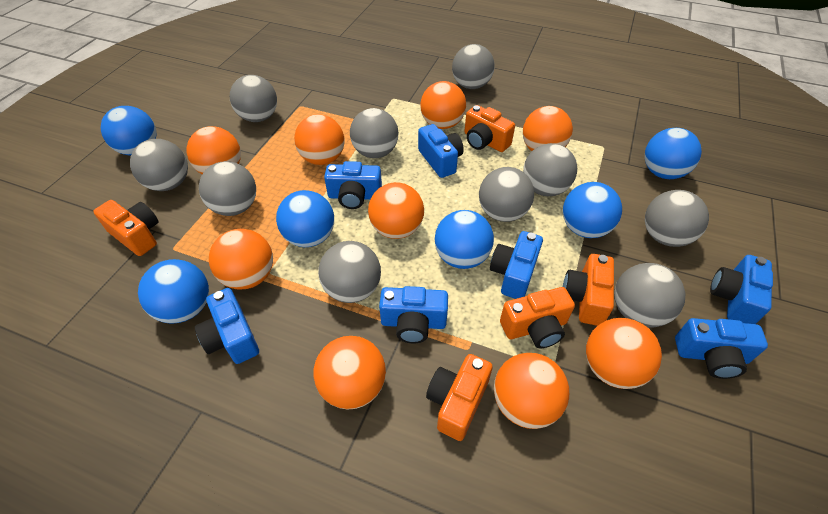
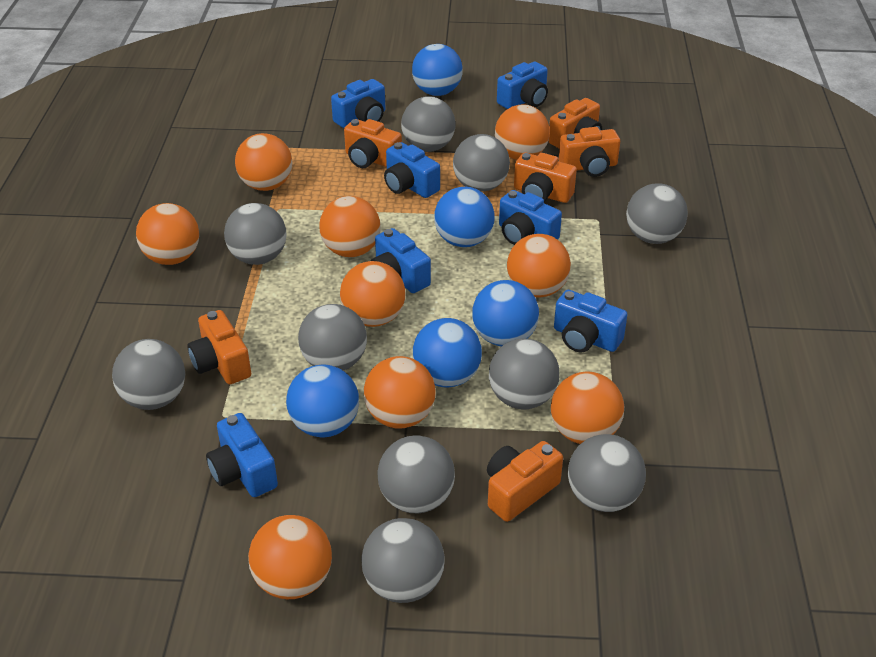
blue ball: [101,106,157,156] [138,259,209,324] [276,190,334,247] [435,210,494,269] [563,182,622,238] [645,128,702,179] = 6 -> [286,365,359,437] [412,44,463,96] [413,318,482,387] [434,187,495,247] [472,280,539,346] = 5
orange camera: [93,200,159,256] [426,354,493,441] [464,105,515,152] [500,287,575,349] [563,254,614,326] = 5 -> [187,310,251,384] [344,119,402,168] [487,441,563,522] [514,153,577,203] [548,98,602,148] [559,127,620,177] = 6

